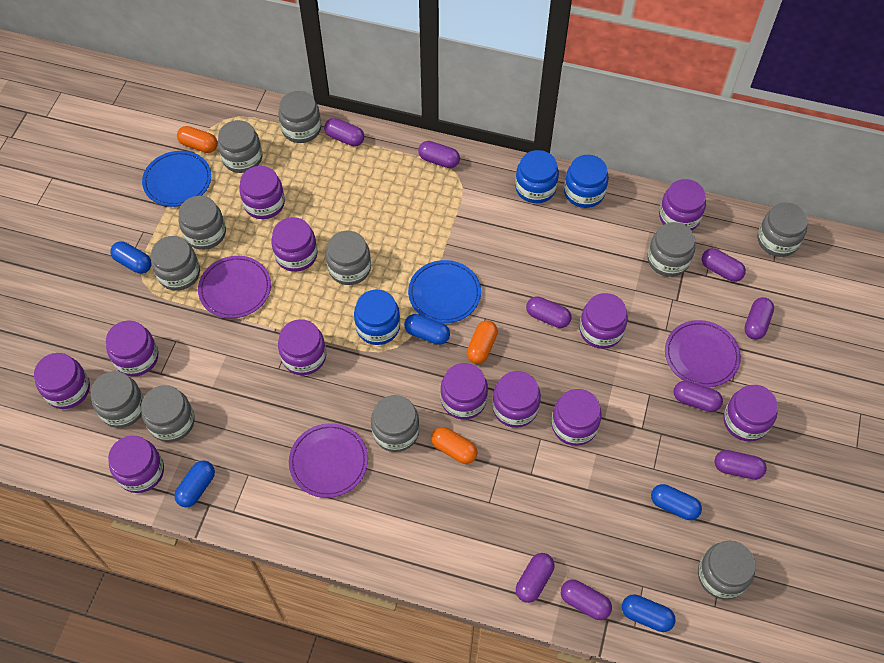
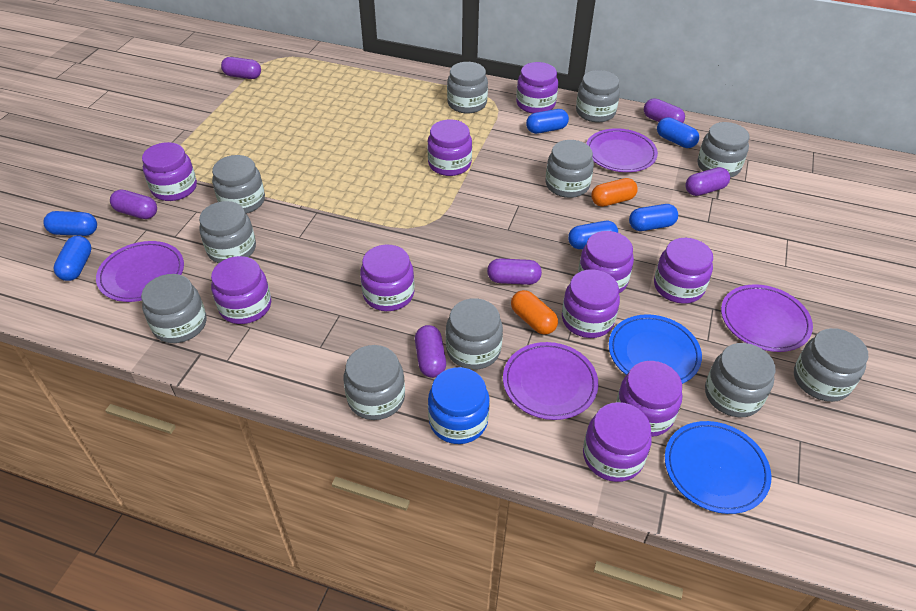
blue capsule: [110,241,151,274] [174,460,215,508] [404,314,450,345] [622,594,676,632] [651,484,702,520] = 5 -> [43,211,97,236] [53,236,92,281] [526,109,569,134] [568,221,618,249] [629,204,678,231] [657,117,699,148] = 6
blue jar: [354,290,400,345] [515,150,559,203] [564,155,609,208] = 3 -> [428,367,490,444] = 1
orange capsule: [177,126,218,153] [431,427,477,464] [467,320,498,364] = 3 -> [511,290,558,335] [591,178,638,207] = 2
purple capsule: [324,118,364,146] [418,141,460,168] [516,553,554,603] [526,296,572,328] [561,580,612,620] [673,381,723,412] [702,248,746,282] [714,450,767,480] [744,297,774,340] = 9 -> [110,189,157,219] [221,57,261,79] [415,325,446,378] [487,258,542,285] [644,98,685,123] [685,167,730,196] = 6
purple jar: [34,353,90,409] [106,320,159,376] [108,436,164,493] [239,166,285,219] [271,217,318,272] [278,319,326,375] [441,363,488,419] [492,371,541,428] [552,389,602,446] [579,293,628,349] [659,179,706,231] [723,385,778,442] = 12 -> [142,142,197,201] [211,256,271,324] [360,244,415,311] [427,119,472,176] [516,62,558,113] [562,269,620,338] [578,231,634,293] [583,402,652,482] [616,361,682,437] [654,238,713,304] = 10
purple plate: [198,256,271,318] [289,423,368,498] [665,320,741,387] = 3 -> [96,241,184,302] [503,342,598,420] [586,128,658,172] [721,284,813,352] = 4

